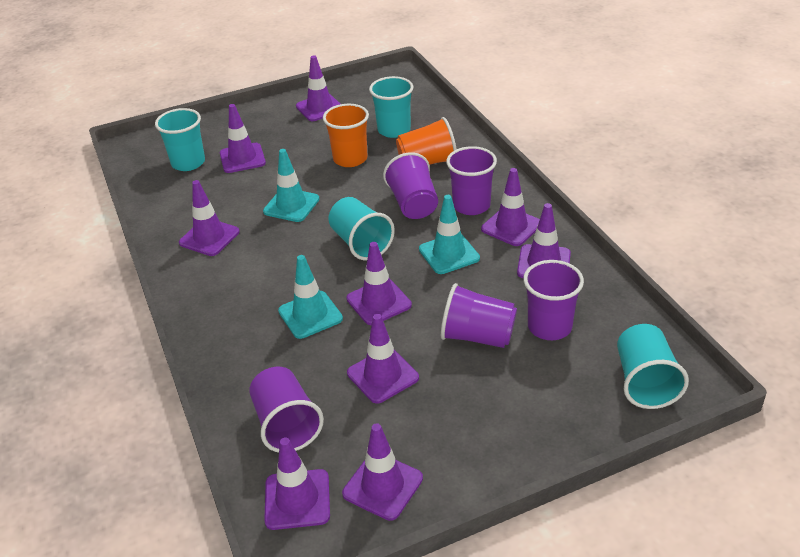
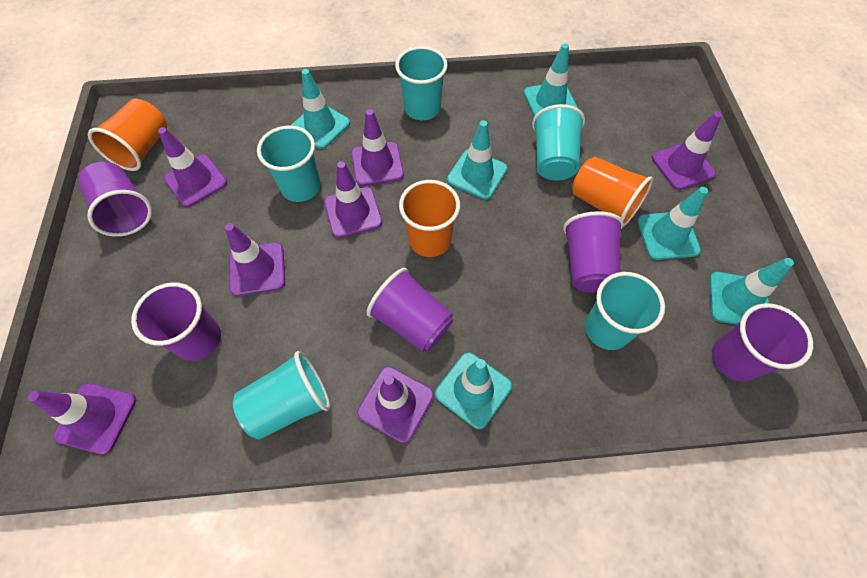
orange cup: [323,104,369,167] [396,117,457,165] = 2 -> [88,99,167,171] [399,180,460,257] [572,157,653,227] = 3
purple traffic cone: [179,180,240,256] [220,104,266,173] [264,437,330,530] [296,55,340,121] [342,423,423,521] [346,242,412,325] [347,314,419,404] [481,168,540,246] [517,203,571,278] = 9 -> [28,383,136,455] [158,127,227,207] [225,223,285,296] [324,161,382,238] [351,109,404,186] [357,366,434,443] [652,111,722,190] = 7
turquoise cup: [155,108,205,171] [328,197,395,260] [369,76,414,138] [617,324,689,409] = 4 -> [233,351,330,440] [257,125,321,202] [395,46,448,120] [532,104,585,181] [585,272,665,350] = 5
turquoise traffic cone: [263,149,320,222] [278,255,343,339] [419,195,480,274] = 3 -> [291,69,350,149] [435,352,512,429] [447,120,507,200] [524,43,578,117] [637,187,708,260] [710,258,794,325] = 6

